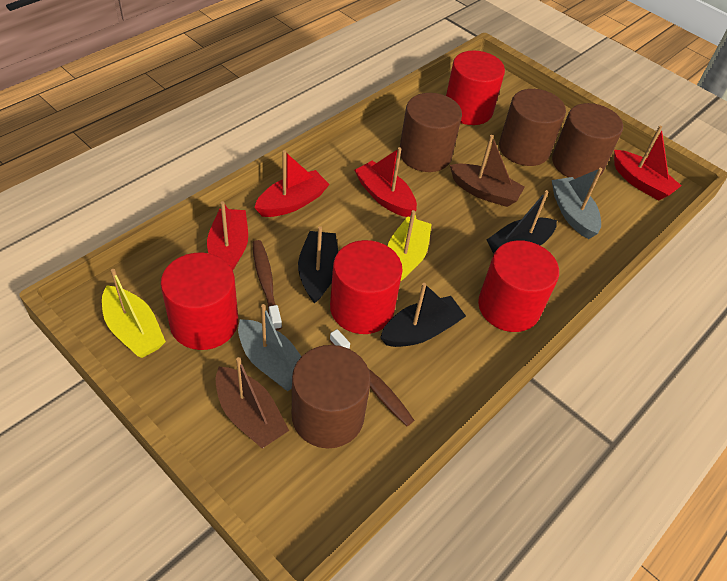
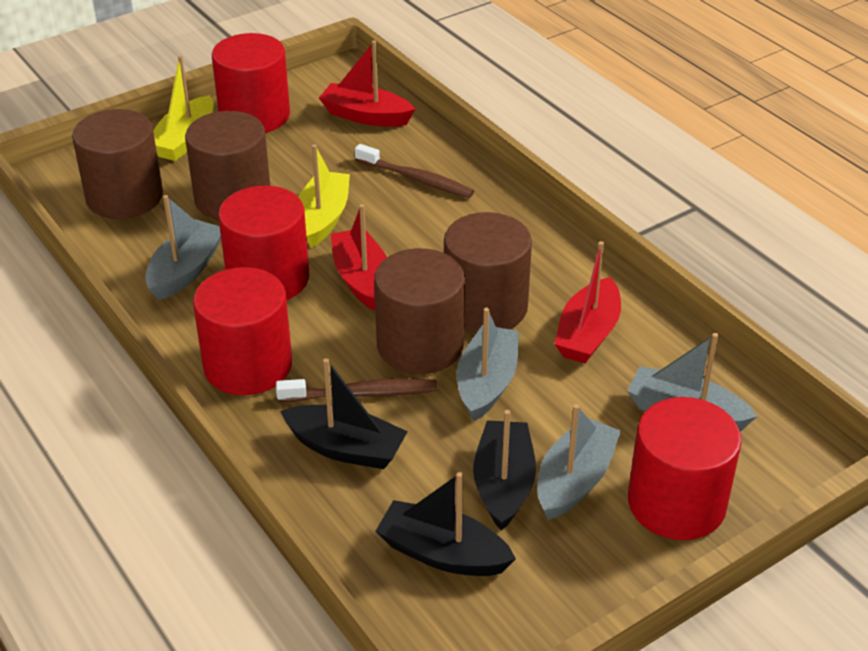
brown boat: [216,357,289,449] [450,135,525,207] = 2 -> none = 0
grey boat: [238,304,301,391] [552,168,602,239] = 2 -> [145,195,221,300] [457,307,519,421] [537,404,621,520] [627,333,758,432] = 4
red boat: [207,201,248,270] [254,150,330,217] [354,147,417,217] [614,126,682,201] = 4 -> [319,41,415,127] [331,204,387,310] [554,241,621,363] = 3

